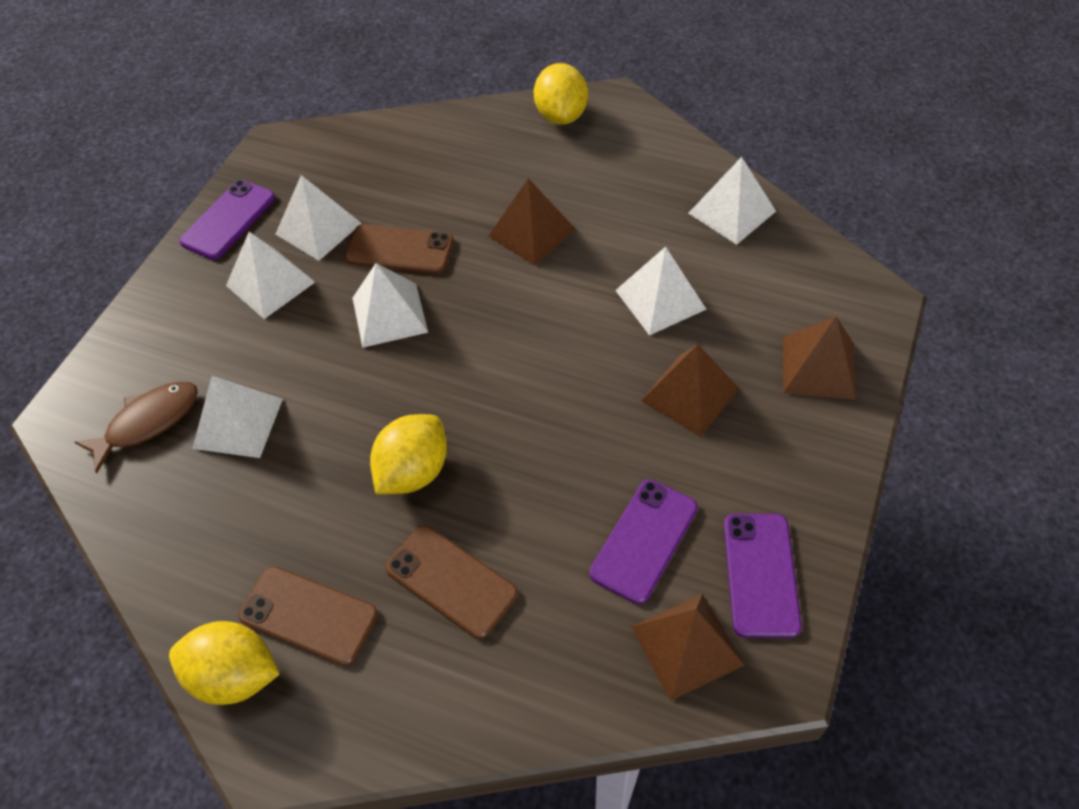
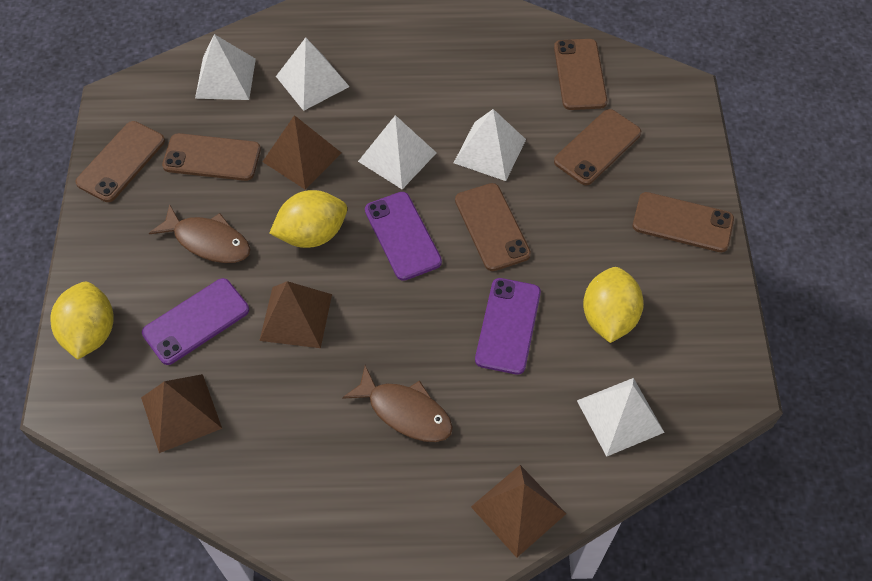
brown fish: [75,382,198,473] = 1 -> [149,204,251,263] [342,365,453,442] = 2
brown phone: [238,566,378,666] [345,224,454,274] [385,525,518,639] = 3 -> [75,121,165,202] [162,133,261,181] [455,183,531,271] [554,39,607,110] [554,109,641,185] [633,192,734,252] = 6
white pyramid: [192,376,283,458] [226,232,315,319] [275,175,362,261] [352,263,428,348] [615,247,706,335] [688,157,776,245] = 6 -> [195,34,256,100] [276,38,350,111] [358,115,437,189] [454,109,526,181] [577,378,665,457] = 5

